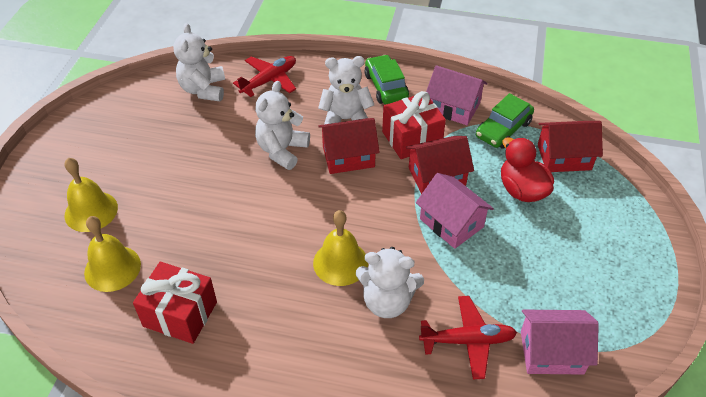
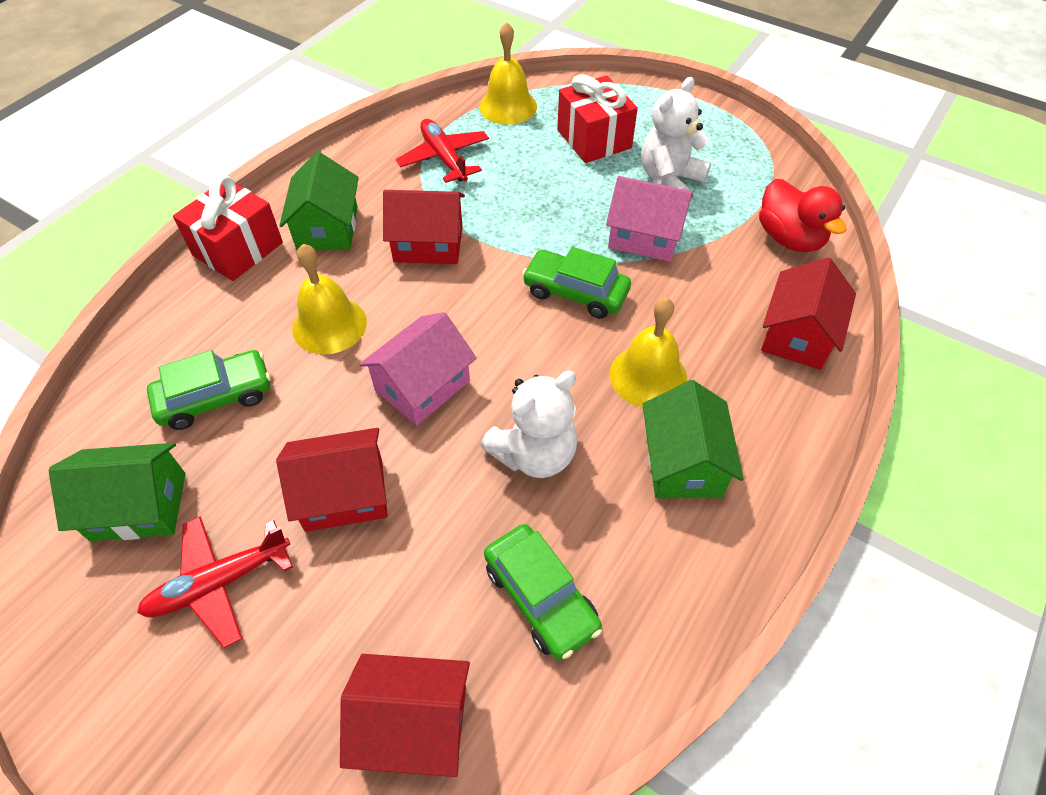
green car: [364,55,409,104] [476,93,534,149] = 2 -> [147,350,271,430] [484,524,602,660] [522,247,631,319] = 3
green house: none = 0 -> [48,443,186,541] [279,152,359,250] [642,380,744,499] = 3
pink house: [416,173,494,249] [426,65,488,125] [521,310,599,375] = 3 -> [359,312,477,425] [606,176,693,262] = 2
red house: [318,118,380,174] [406,136,474,194] [538,121,603,172] = 3 -> [276,428,388,532] [340,654,470,777] [383,190,465,264] [761,257,856,370] = 4
white teddy bear: [173,23,225,101] [255,81,310,170] [318,56,375,124] [356,247,424,318] = 4 -> [480,371,578,478] [641,77,711,190] = 2

